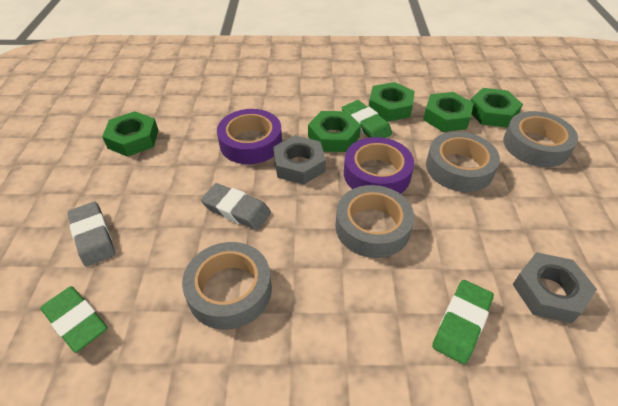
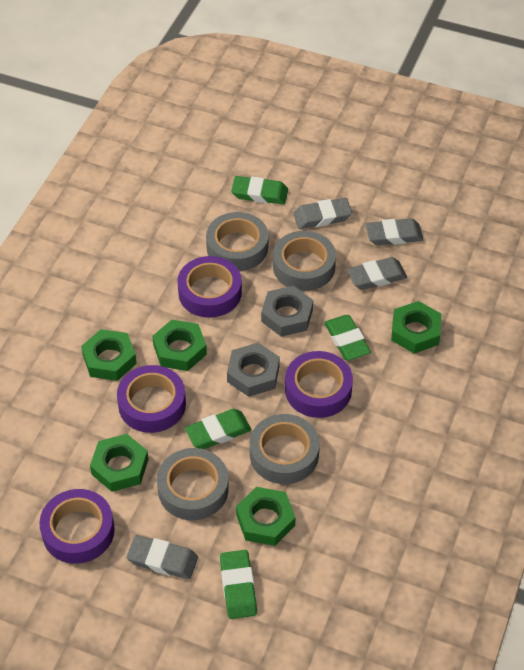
green eraser: [40,286,108,353] [342,100,392,138] [432,280,494,364] = 3 -> [185,409,251,449] [220,550,257,619] [231,176,288,205] [324,315,371,360] = 4
grey eraser: [68,202,115,267] [201,183,271,230] = 2 -> [127,535,198,579] [293,198,352,229] [347,257,407,290] [365,218,424,245] = 4
purple tape: [217,109,282,164] [344,137,414,194] = 2 -> [39,489,115,564] [117,365,186,433] [177,256,242,318] [285,351,353,418] = 4

